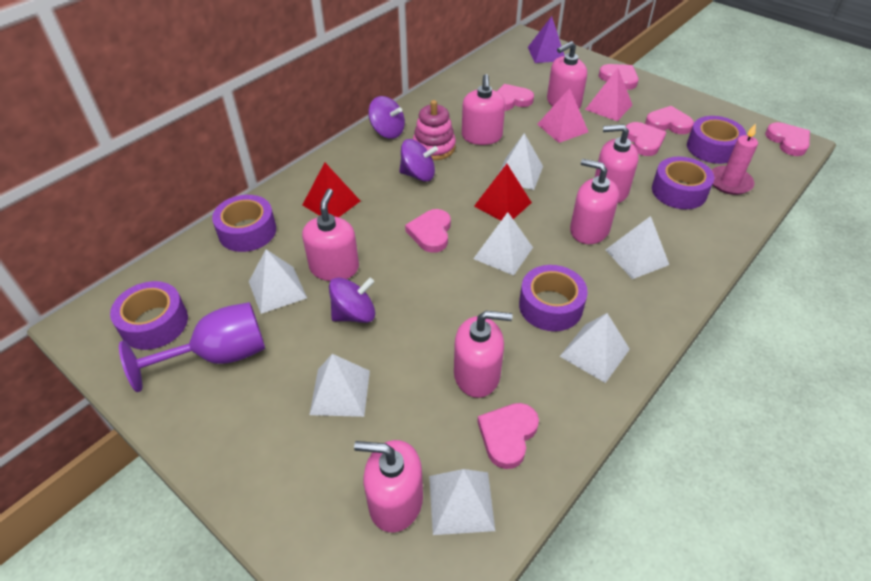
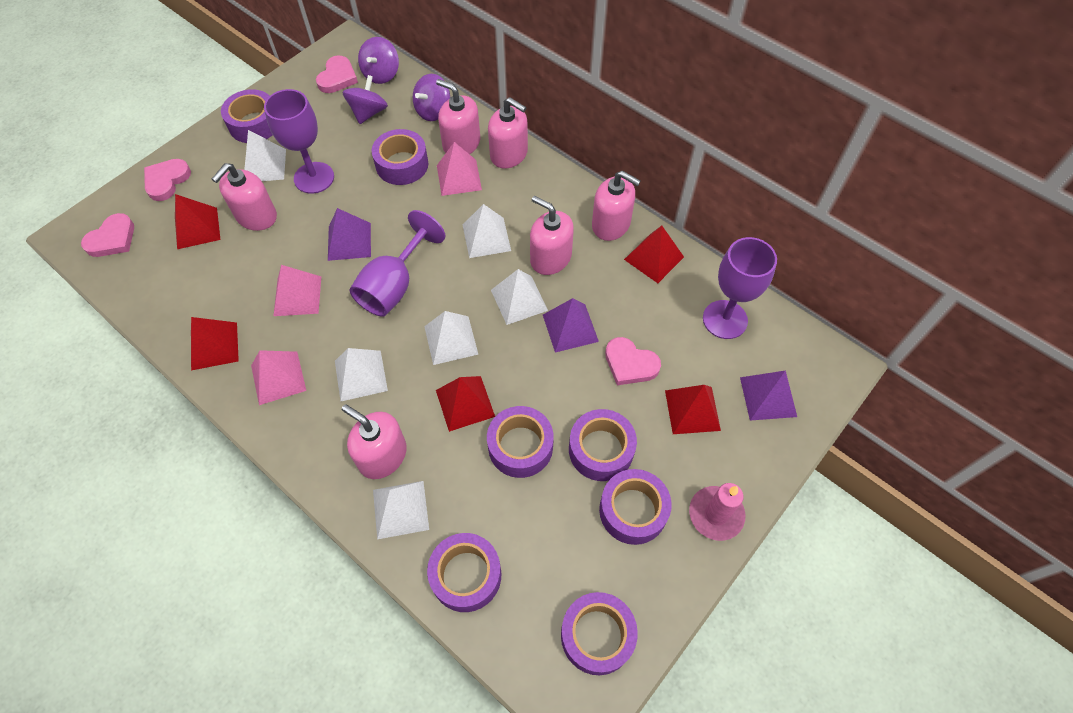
pink heart: [405,209,451,253] [477,403,539,469] [497,84,534,111] [599,64,639,90] [626,122,666,156] [645,106,694,134] [765,122,810,156] = 7 -> [81,213,134,257] [144,159,191,201] [316,55,358,93] [605,337,661,385] = 4
pink pyramid: [537,88,588,143] [585,68,632,121] = 2 -> [251,350,306,405] [273,265,321,316] [437,142,482,196] = 3
pink soap dispenser: [302,189,359,281] [354,440,423,532] [454,311,512,398] [462,74,505,145] [547,41,587,108] [570,159,619,244] [594,124,639,203] = 7 -> [212,163,277,231] [342,404,407,479] [436,79,480,154] [488,97,528,169] [530,196,574,275] [592,171,640,241] = 6
pink stacking toy: [413,100,456,160] = 1 -> none = 0
purple goblet: [119,302,265,392] = 1 -> [264,89,334,194] [350,210,445,317] [703,237,777,339] = 3
purple pyramid: [528,16,565,63] = 1 -> [328,208,371,261] [543,298,599,353] [740,370,797,421] = 3
purple tape: [110,281,188,350] [212,195,276,252] [519,265,588,331] [652,157,714,209] [687,116,746,164] = 5 -> [221,89,273,143] [372,129,428,185] [427,533,501,612] [487,406,554,478] [561,592,638,675] [569,409,637,481] [599,469,672,545] = 7
red pyramid: [302,162,360,217] [474,164,532,221] = 2 -> [175,194,220,249] [191,317,239,370] [436,376,495,432] [624,226,684,283] [665,385,721,434] = 5
white pyramid: [249,249,307,314] [309,354,370,417] [429,469,495,535] [473,212,533,276] [499,133,543,190] [560,313,630,383] [605,216,669,279] = 7 -> [244,130,286,181] [335,348,388,401] [373,481,429,539] [424,311,479,365] [463,204,511,258] [491,269,548,325] = 6

